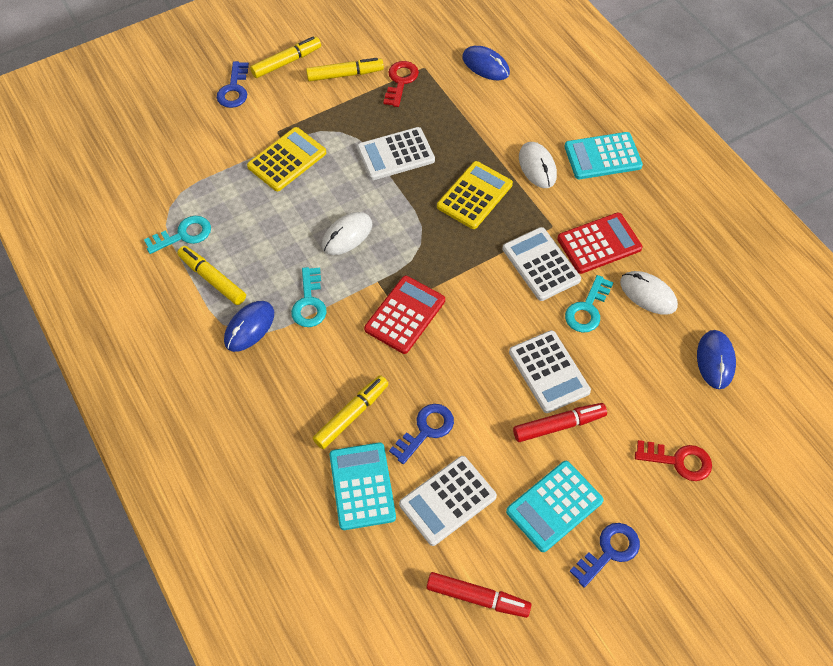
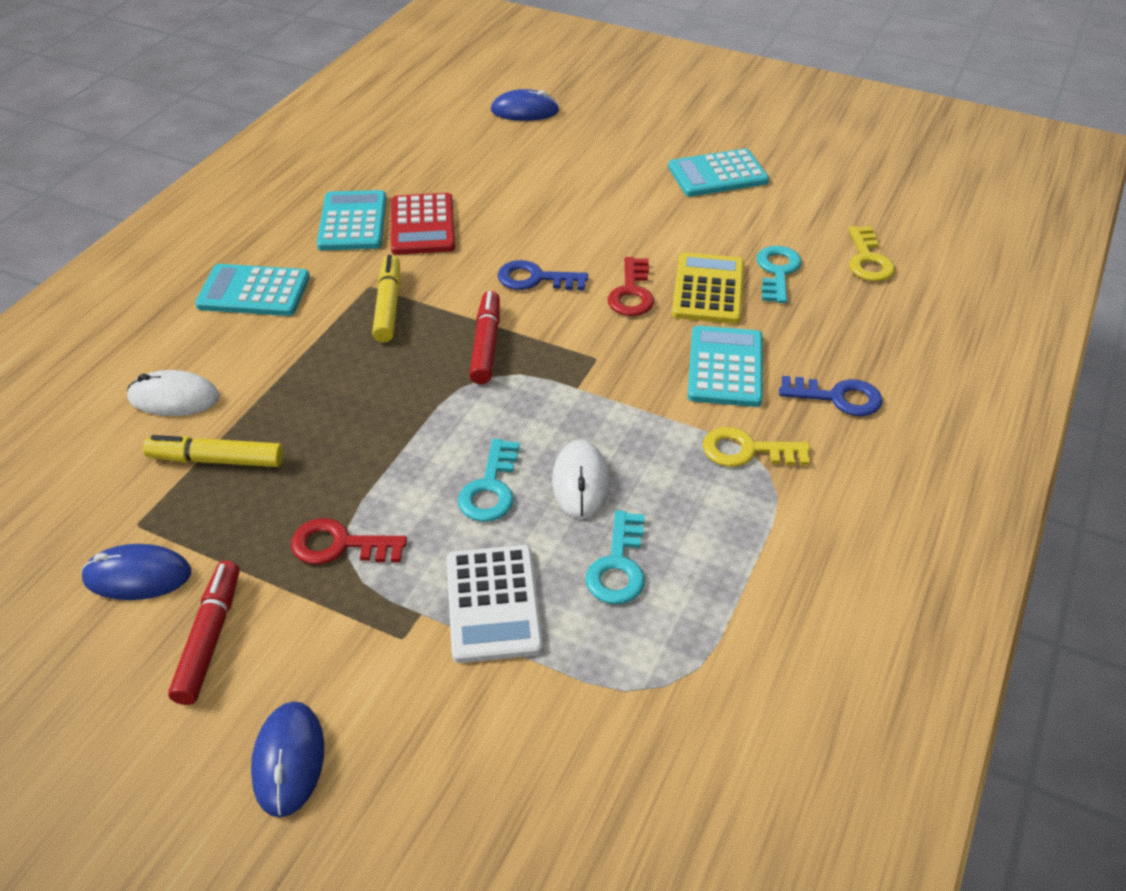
blue key: [217,61,249,108] [389,404,454,464] [569,523,640,588] = 3 -> [498,260,588,290] [779,376,883,416] = 2
red calculator: [364,276,445,354] [557,213,643,274] = 2 -> [391,193,455,255] = 1
turquoise calculator: [329,442,396,530] [506,461,604,552] [564,132,643,179] = 3 -> [195,264,310,316] [317,190,387,250] [668,148,769,197] [688,326,763,407] = 4
white calculator: [357,127,435,180] [399,456,497,546] [503,227,581,301] [509,330,591,413] = 4 -> [447,545,543,663] = 1
white mouse: [322,212,372,255] [519,142,557,188] [620,271,678,315] = 3 -> [127,370,220,416] [552,440,609,519] = 2
yellow calculator: [247,127,326,191] [437,161,513,229] = 2 -> [672,252,744,324] = 1
yellow key: none = 0 -> [703,427,810,467] [848,226,895,281] = 2
yellow marker: [177,246,246,305] [250,37,321,78] [306,58,384,82] [313,375,388,449] = 4 -> [143,435,284,467] [372,255,400,343] = 2

